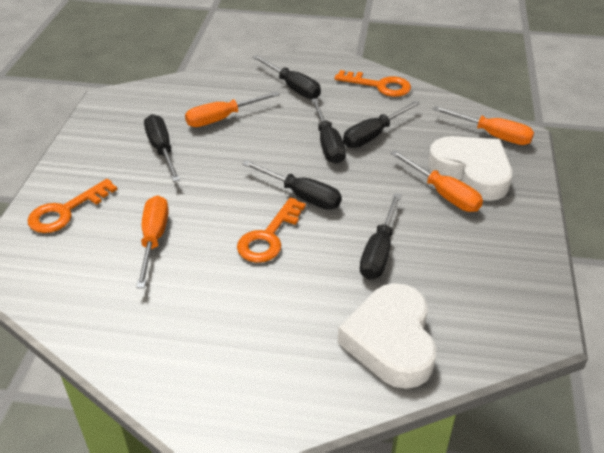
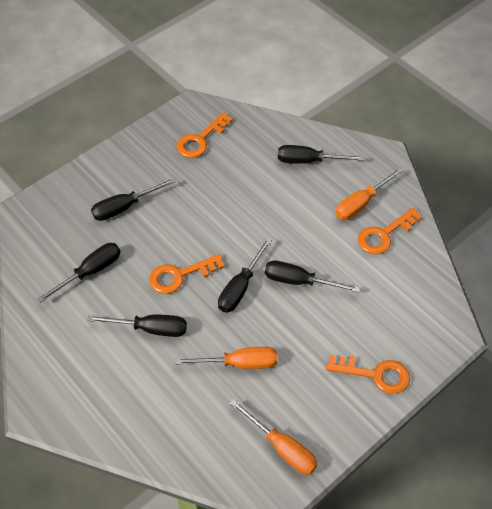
orange key: [28,179,117,233] [237,197,306,263] [334,70,411,97] = 3 -> [149,254,225,294] [177,112,233,158] [326,355,410,394] [358,208,422,254] = 4
orange screwdriver: [136,195,169,288] [185,92,280,127] [390,150,483,212] [432,106,534,145] = 4 -> [175,347,277,369] [230,399,318,475] [335,167,404,220] = 3
white heart: [338,283,437,389] [428,136,512,201] = 2 -> none = 0

